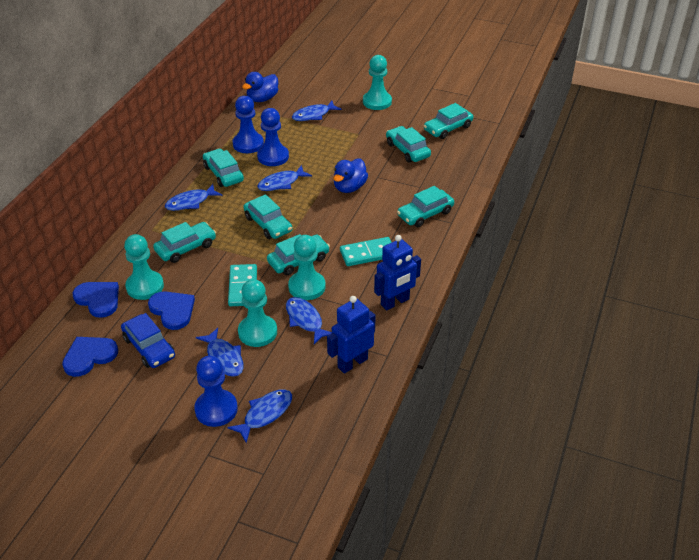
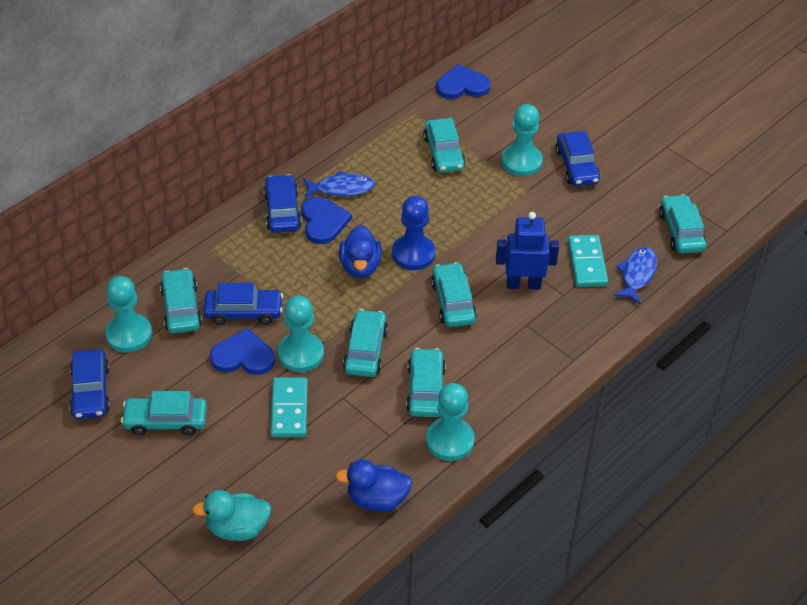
blue car: [121,313,175,368] = 1 -> [69,349,110,419] [204,283,283,325] [263,174,302,233] [556,131,600,186] = 4
blue fish: [165,184,222,211] [196,328,244,377] [227,389,292,443] [257,165,312,191] [286,297,332,344] [292,101,342,121] = 6 -> [303,171,376,198] [613,247,657,304] = 2
blue pawn: [194,356,238,427] [233,96,264,153] [257,108,289,166] = 3 -> [392,196,436,270] = 1
blue robot: [327,296,376,374] [374,235,421,310] = 2 -> [496,212,559,290] = 1
turquoise duck: none = 0 -> [192,490,271,541] = 1

